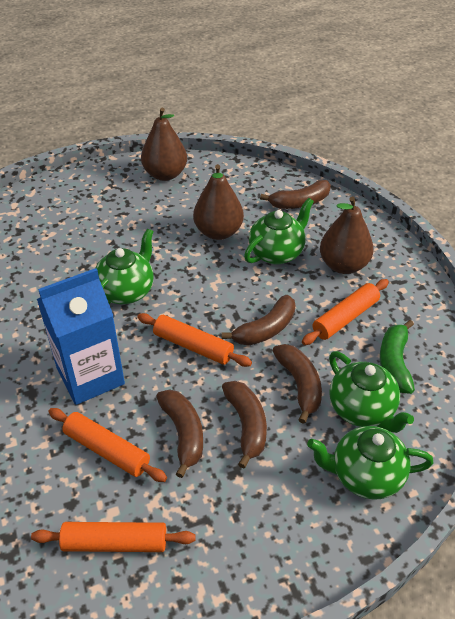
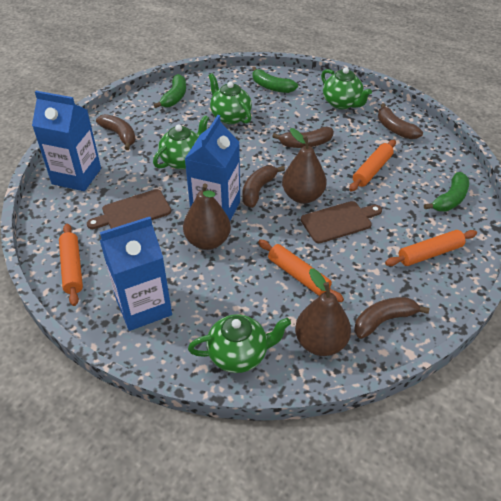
blue carton: [37,268,125,405] = 1 -> [32,91,101,191] [100,217,172,331] [185,115,240,221] = 3
brown cutting board: none = 0 -> [87,189,171,229] [301,201,382,243] = 2
green banana: [380,320,415,394] = 1 -> [154,74,186,108] [252,67,298,93] [424,172,469,212] = 3

